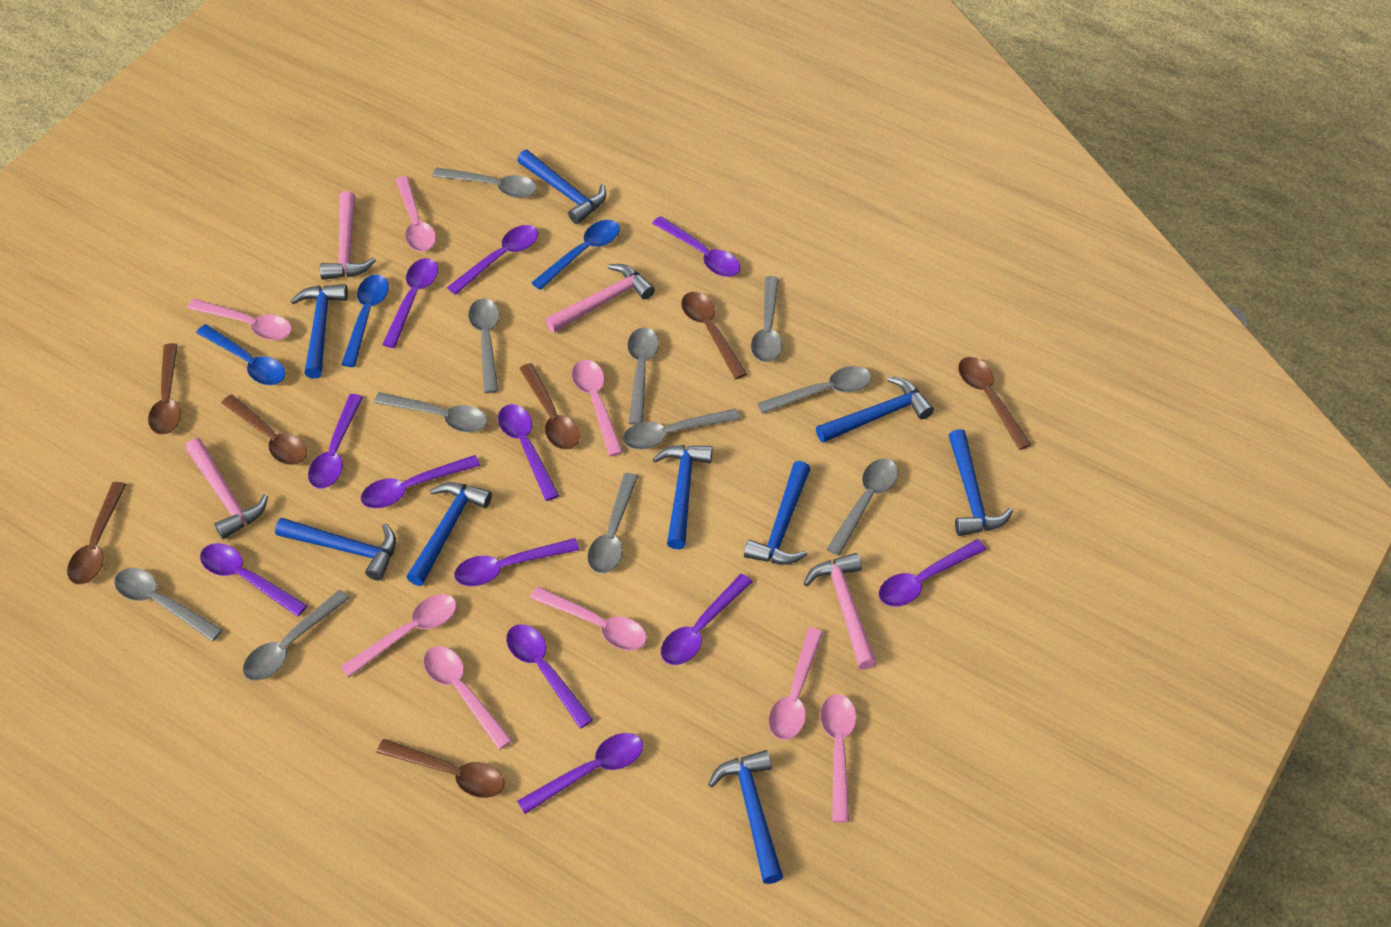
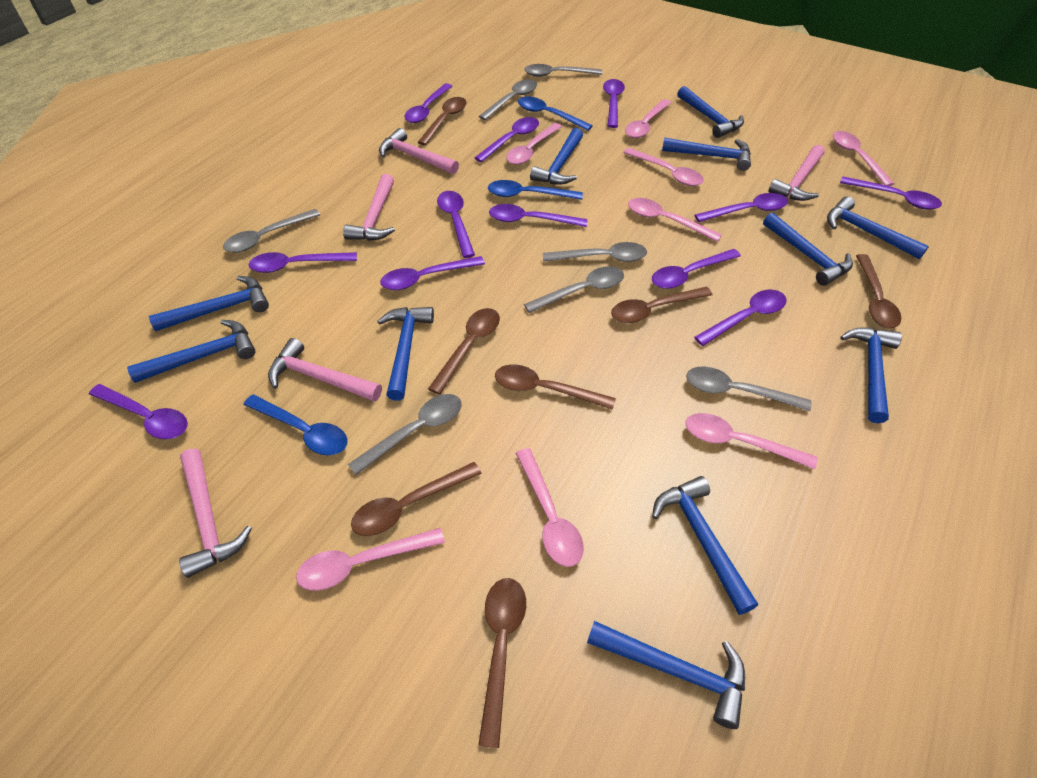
blue hammer: [275,518,396,581] [291,284,348,378] [407,482,492,586] [517,150,606,224] [653,445,712,549] [708,750,783,884] [744,461,810,565] [816,377,934,443] [948,429,1013,536] = 9 -> [127,320,255,383] [149,276,269,331] [377,307,434,401] [530,128,583,185] [587,621,745,729] [652,476,758,615] [662,138,751,171] [677,86,744,138] [763,213,853,286] [827,196,929,259] [840,328,902,423] = 11
grey spoon: [114,568,222,641] [243,590,350,681] [374,392,488,432] [432,167,537,198] [468,298,499,393] [587,473,638,573] [622,409,740,449] [627,327,659,425] [751,276,782,362] [757,366,872,414] [827,459,898,556] = 11 -> [223,209,320,253] [348,394,462,475] [479,79,537,120] [524,64,602,77] [524,266,624,313] [543,242,647,262] [686,367,812,411] = 7
pink hammer: [185,438,268,539] [320,191,376,280] [545,264,655,333] [803,553,877,670] = 4 -> [179,449,252,578] [268,338,382,402] [343,174,395,241] [379,128,459,174] [768,145,825,201] = 5

